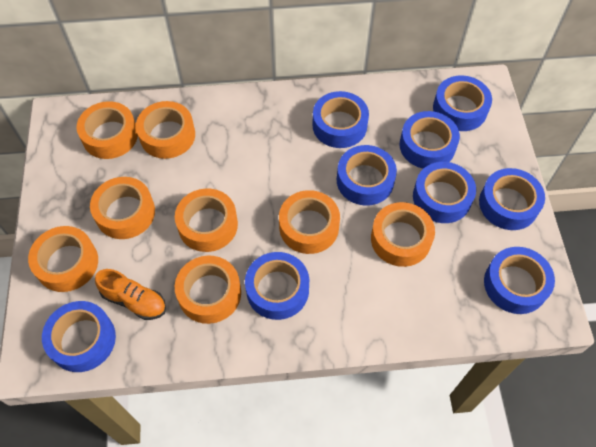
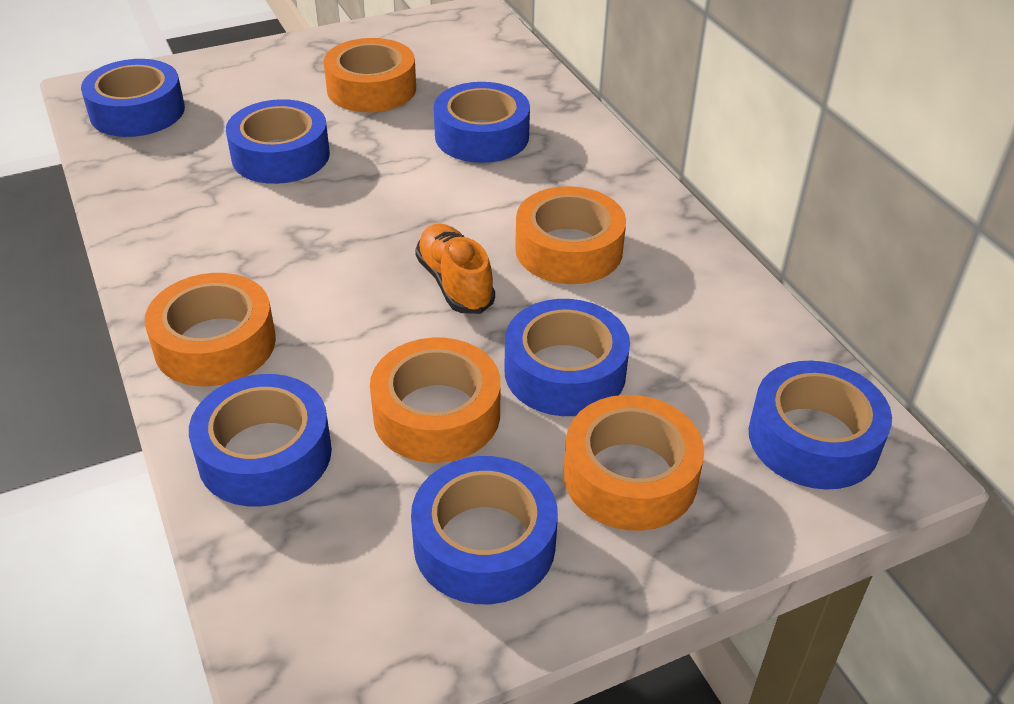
blue tape: [42,301,116,372] [245,252,309,320] [312,91,369,148] [337,145,397,205] [400,111,460,169] [413,162,476,223] [433,75,492,131] [479,168,545,230] [484,247,555,314] = 9 -> [81,59,185,137] [189,374,332,507] [226,99,330,184] [411,456,558,604] [434,82,530,163] [504,299,630,416] [748,361,892,490] = 7
orange tape: [28,226,98,292] [76,101,138,159] [90,177,155,239] [136,101,195,159] [175,189,238,252] [175,256,241,324] [279,190,340,254] [371,202,435,267] = 8 -> [145,273,276,386] [324,38,416,112] [370,338,501,463] [515,186,626,284] [564,395,704,531] = 5

